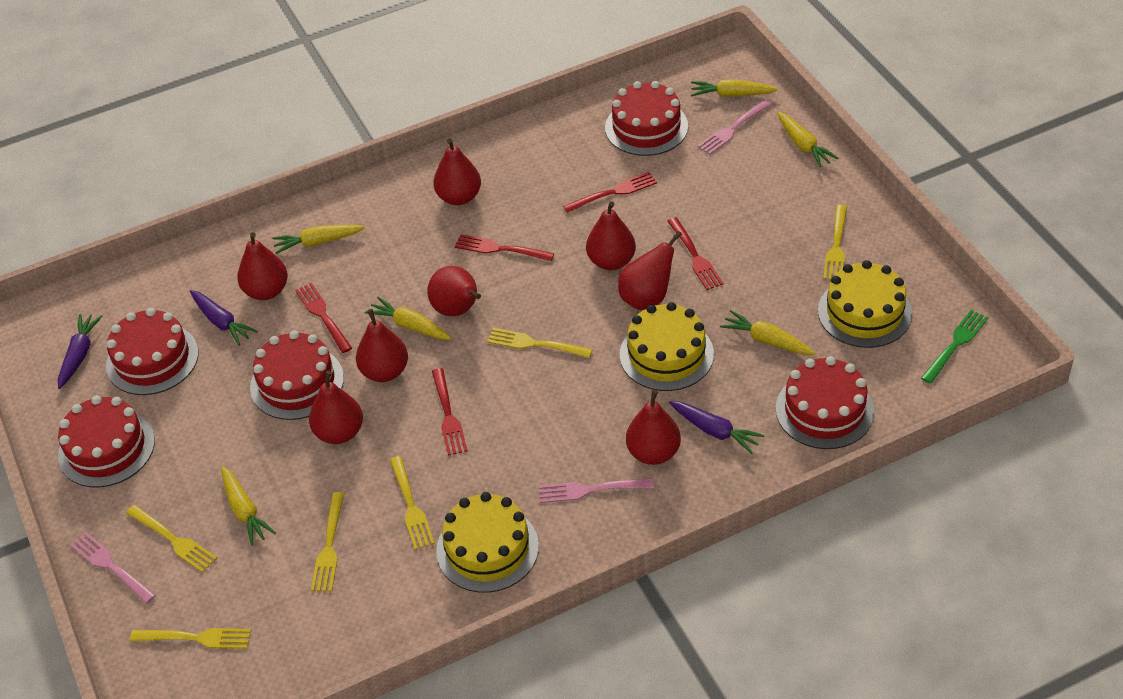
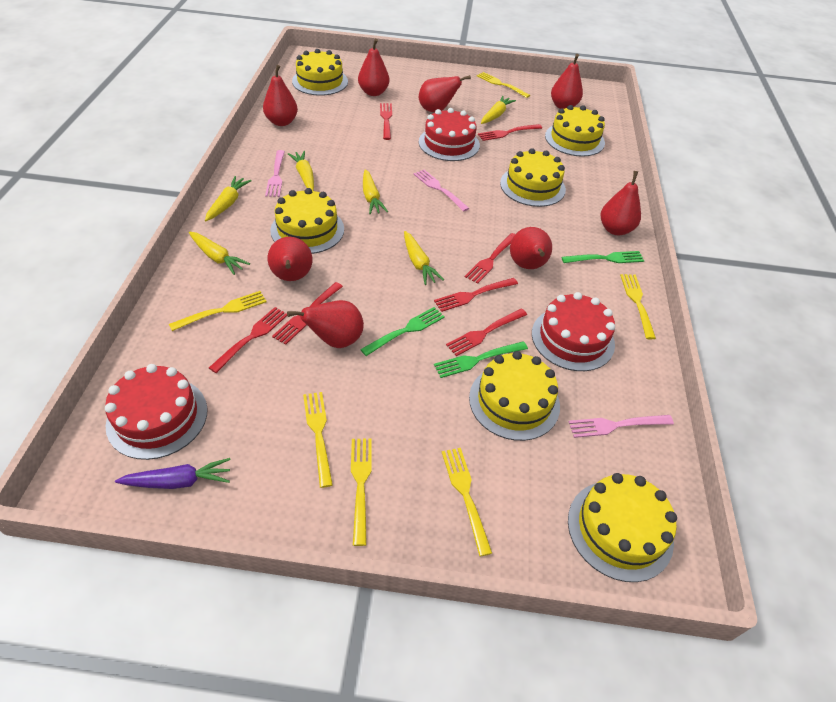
green fork: [921,310,988,384] = 1 -> [360,307,445,356] [434,341,528,378] [561,251,644,263] = 3
purple carrot: [58,314,103,389] [190,290,258,346] [669,401,765,454] = 3 -> [115,458,231,489] = 1
red cake: [58,396,155,488] [106,308,198,395] [250,330,344,420] [605,81,688,156] [775,356,874,449] = 5 -> [105,364,208,460] [419,108,480,161] [532,292,615,371] = 3
red fork: [295,283,352,353] [432,368,468,456] [455,234,554,261] [563,172,657,213] [667,217,724,290] = 5 -> [209,307,287,373] [272,282,343,345] [380,103,392,140] [434,278,518,312] [446,309,527,356] [465,233,515,284] [478,124,542,141] = 7
yellow cake: [436,492,539,593] [620,302,714,391] [818,260,912,348] = 3 -> [270,188,344,254] [292,49,348,96] [469,351,560,441] [500,148,566,207] [545,105,605,157] [568,473,677,582] = 6

